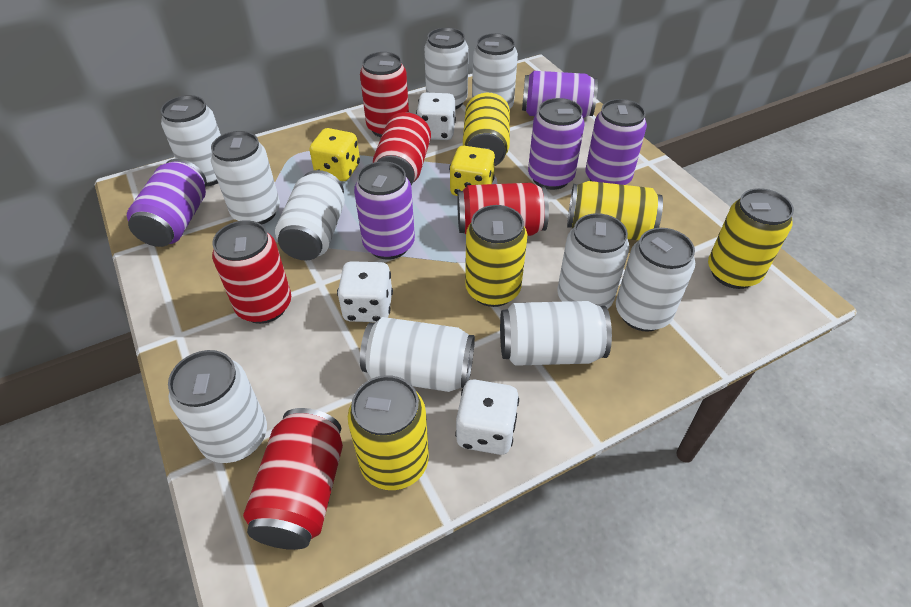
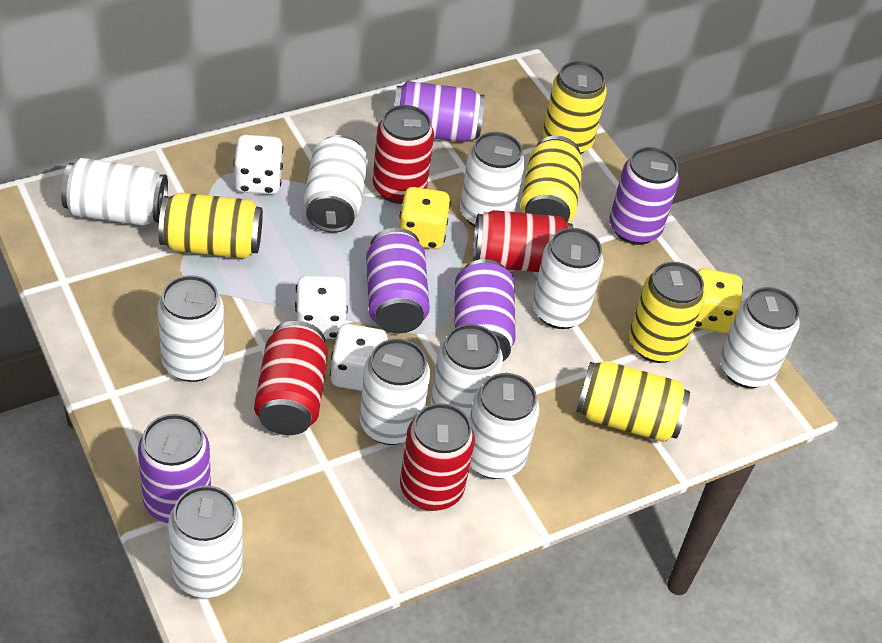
red can: [212,220,291,324] [243,408,343,550] [360,52,409,137] [373,112,431,185] [457,183,549,236] = 5 -> [254,321,328,435] [373,105,434,204] [400,403,475,511] [473,210,573,272] = 4

